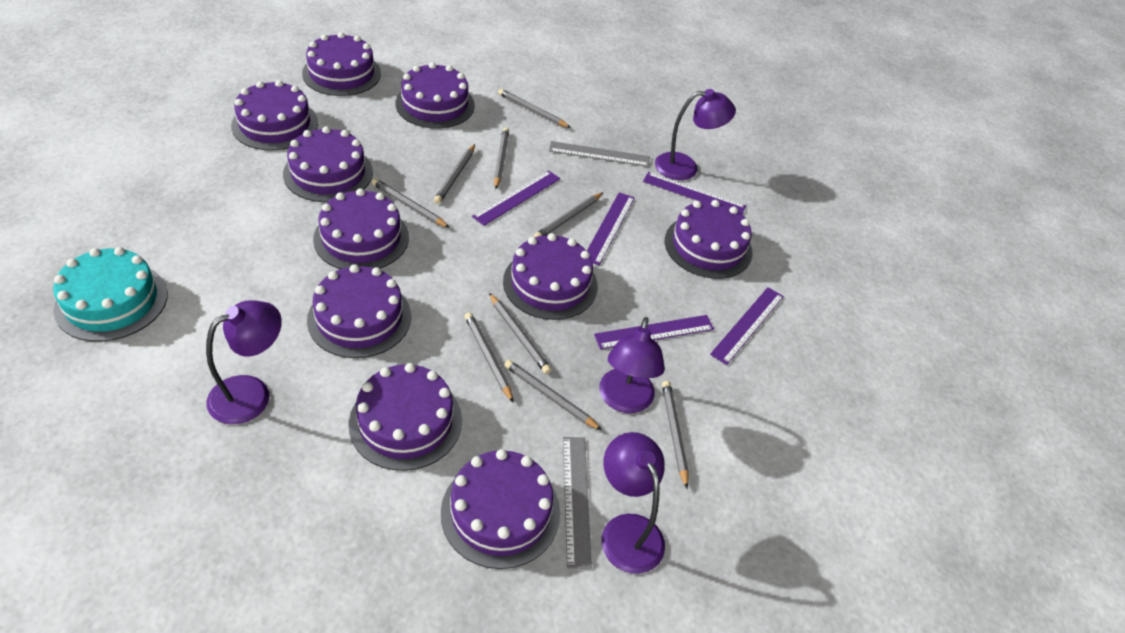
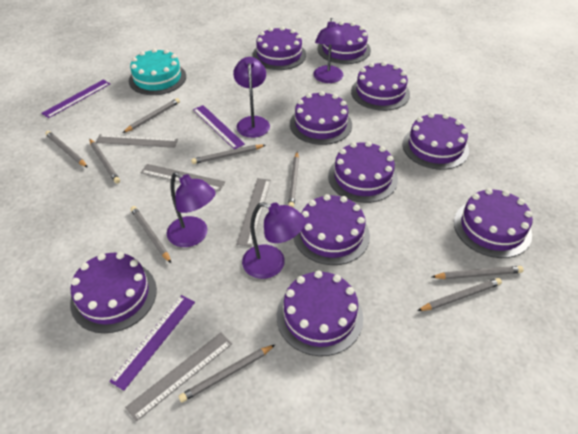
grey ruler: [549,141,650,167] [563,437,592,569] = 2 -> [96,134,178,148] [125,332,232,421] [141,164,225,191] [236,178,271,247] = 4
purple ruler: [472,170,560,226] [587,192,635,265] [594,315,714,350] [643,172,746,214] [710,287,784,365] = 5 -> [41,80,110,118] [109,295,195,391] [193,105,245,149] = 3

